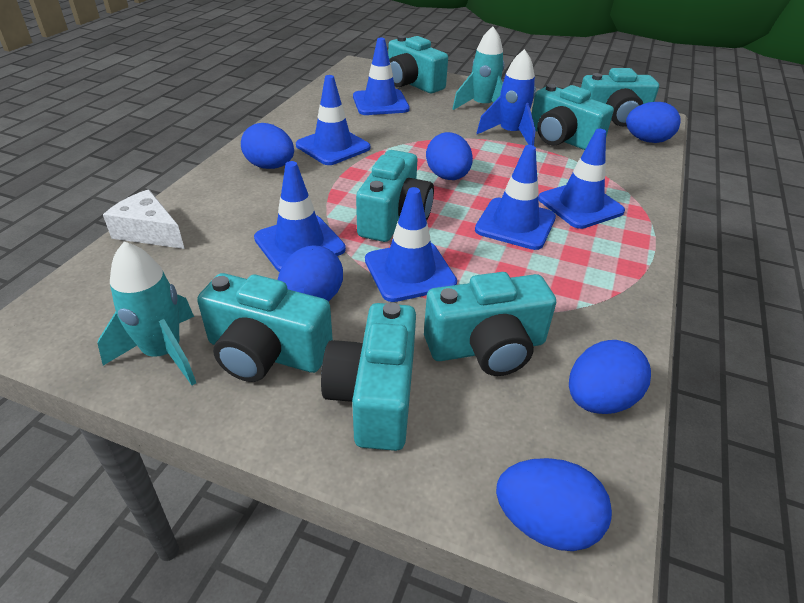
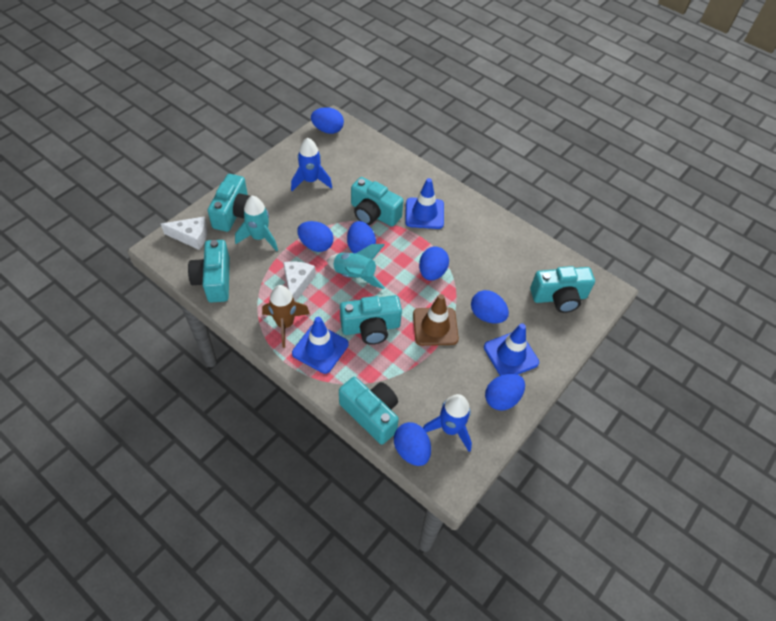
blue egg: [241,123,294,169] [278,245,343,302] [426,132,473,180] [496,458,612,551] [569,340,651,414] [626,102,681,143] = 6 -> [297,221,334,252] [311,107,344,134] [347,221,376,253] [394,422,431,466] [419,247,449,280] [471,290,509,323] [485,374,525,411] = 7
blue rocket: [477,49,536,146] = 1 -> [291,138,332,191] [423,394,472,452] = 2
blue traffic cone: [254,161,346,272] [296,75,370,165] [353,38,410,115] [365,187,457,302] [475,145,556,250] [538,129,625,229] = 6 -> [292,317,349,374] [405,178,444,229] [484,323,539,376] = 3
brown rocket: none = 0 -> [262,285,310,348] = 1
brown traffic cone: none = 0 -> [413,294,459,346] = 1
turquoise camera: [197,273,333,382] [321,302,416,451] [356,150,434,242] [388,35,448,93] [424,272,556,376] [531,84,614,150] [581,68,659,127] = 7 -> [188,240,230,302] [208,174,250,232] [339,377,399,445] [340,295,402,345] [351,177,404,227] [530,266,595,313] = 6
white cheese: [103,190,184,249] = 1 -> [161,217,207,250] [283,261,316,302] = 2

